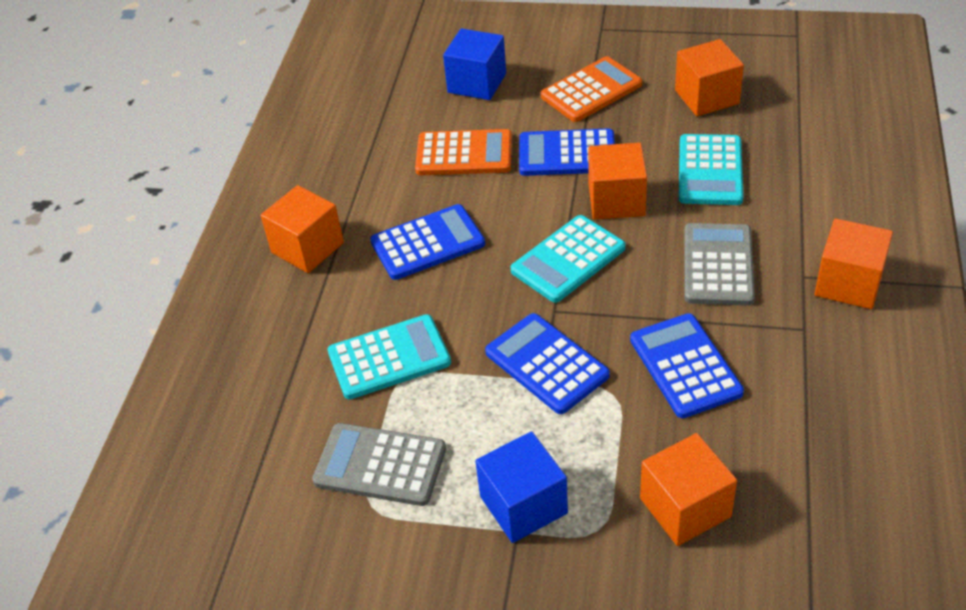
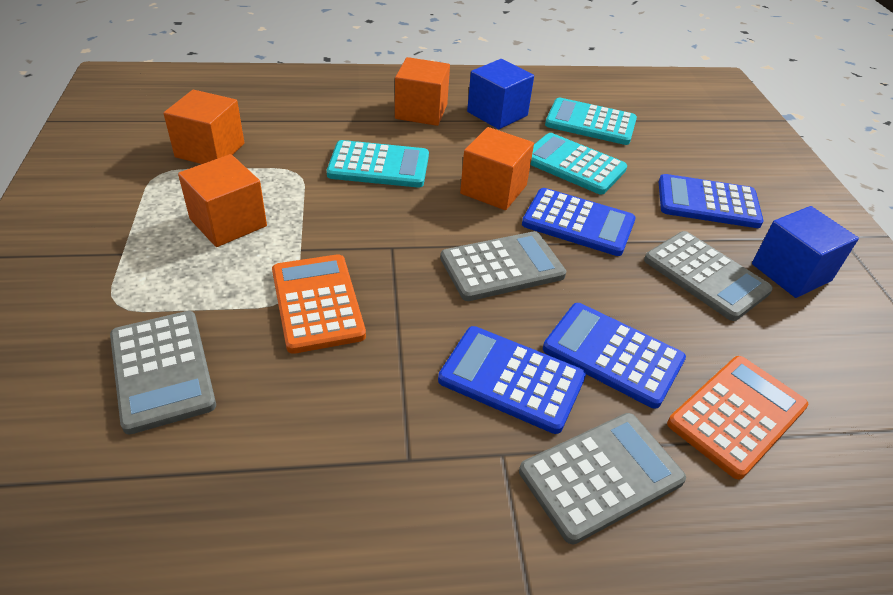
grey calculator: [312,423,446,506] [684,223,755,306] = 2 -> [110,311,216,435] [440,231,566,301] [519,413,686,544] [644,231,773,321] = 4
orange cube: [260,185,344,273] [588,143,647,220] [640,433,737,546] [675,39,744,116] [815,218,893,309] = 5 -> [163,90,244,164] [178,154,267,247] [395,57,450,126] [460,127,534,210] = 4

